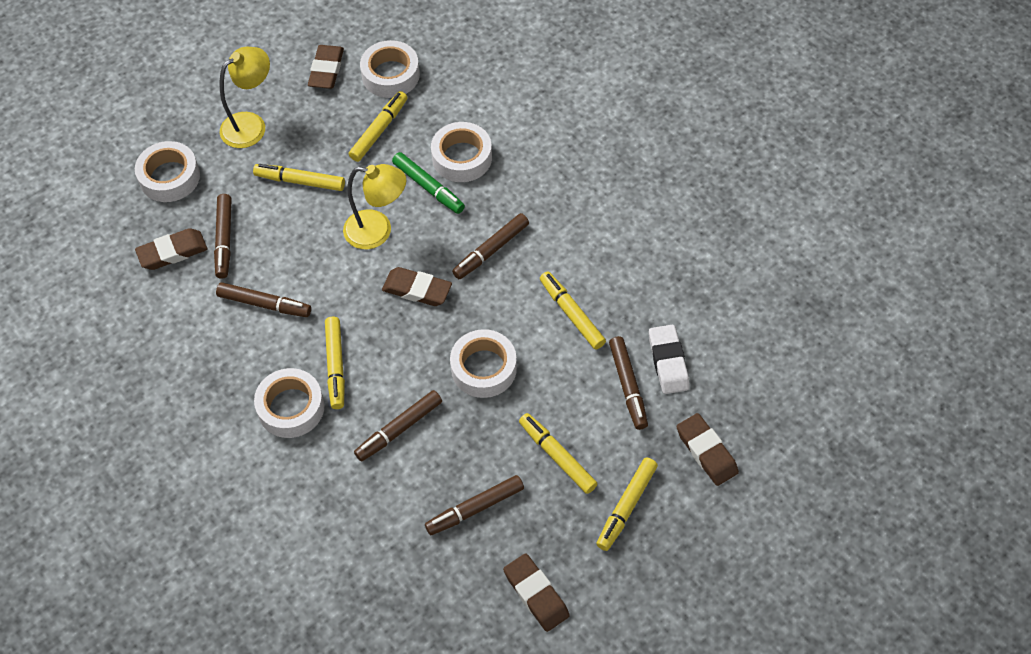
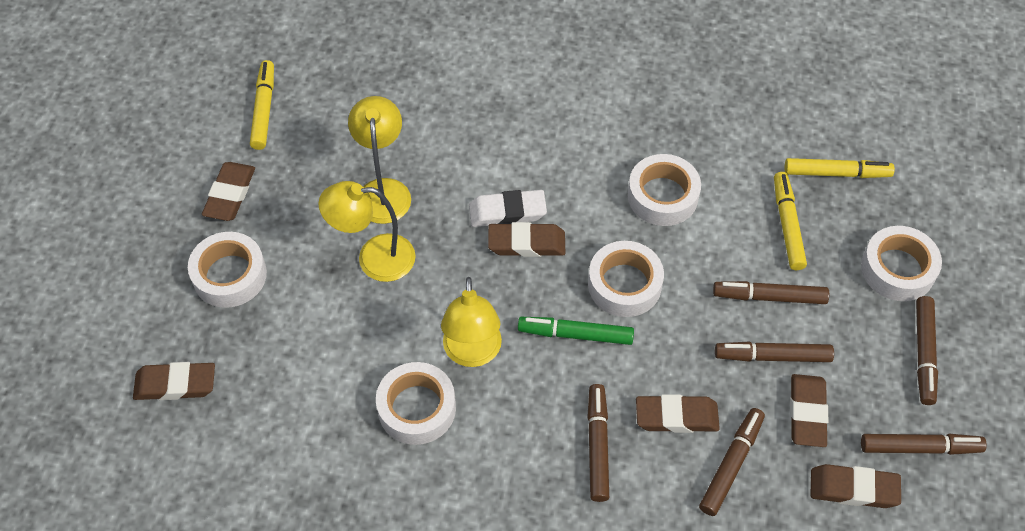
brown eraser: [135,228,207,270] [308,45,344,89] [382,267,452,306] [503,553,570,632] [677,413,739,486] = 5 -> [133,362,215,400] [202,162,255,221] [488,222,565,257] [636,394,720,433] [790,374,828,447] [810,464,901,508] = 6
yellow lamp: [220,47,270,148] [343,164,406,249] = 2 -> [319,181,416,282] [348,96,411,224] [441,277,502,367] = 3
yellow marker: [253,164,345,191] [325,317,345,409] [349,91,408,162] [519,413,597,494] [540,271,606,349] [597,457,658,551] = 6 -> [250,60,274,150] [774,172,807,270] [785,158,895,178] = 3

